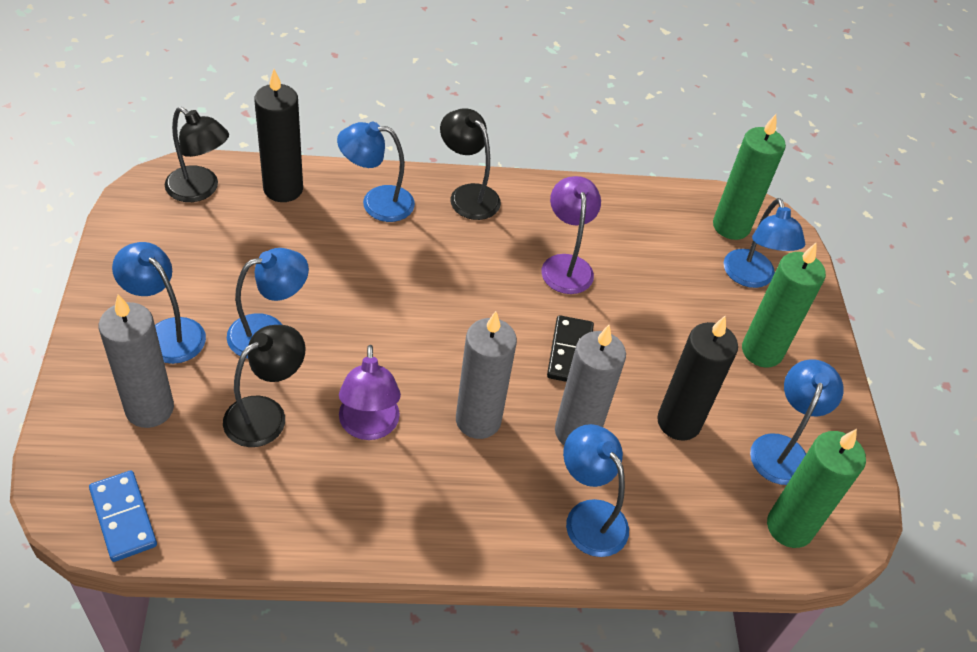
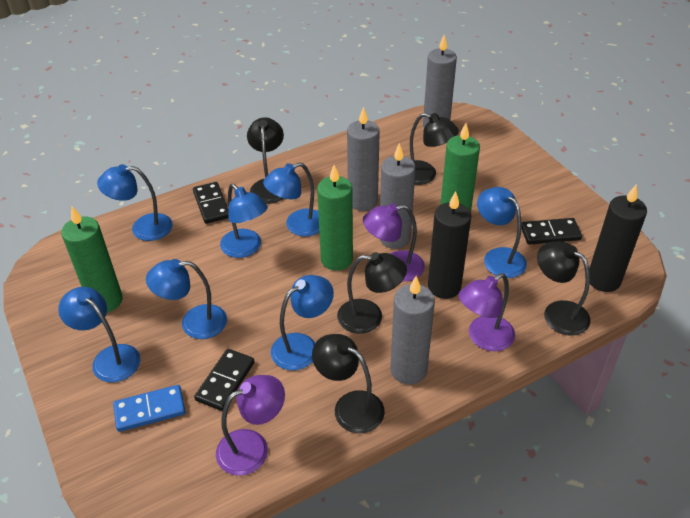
black domino: [547,315,594,382] = 1 -> [193,182,229,224] [194,349,255,411] [521,218,582,245] = 3
black lamp: [165,107,229,202] [223,325,306,447] [440,108,501,220] = 3 -> [247,117,284,204] [312,334,385,433] [337,252,407,334] [410,113,459,185] [537,241,591,336] = 5
blue lamp: [112,242,206,364] [227,248,309,359] [337,122,415,222] [563,424,629,557] [724,198,805,288] [750,359,844,485] = 6 -> [58,287,140,382] [97,164,173,241] [146,259,227,339] [220,184,268,258] [263,162,319,236] [271,275,334,370] [477,187,527,278] = 7
grey candle: [98,294,174,428] [456,311,517,439] [555,325,626,445] = 3 -> [347,107,380,211] [380,143,415,249] [391,276,435,385] [423,35,457,128] = 4
purple lamp: [339,345,401,440] [541,176,601,294] = 2 -> [216,375,285,476] [363,203,425,281] [459,273,515,351] = 3

